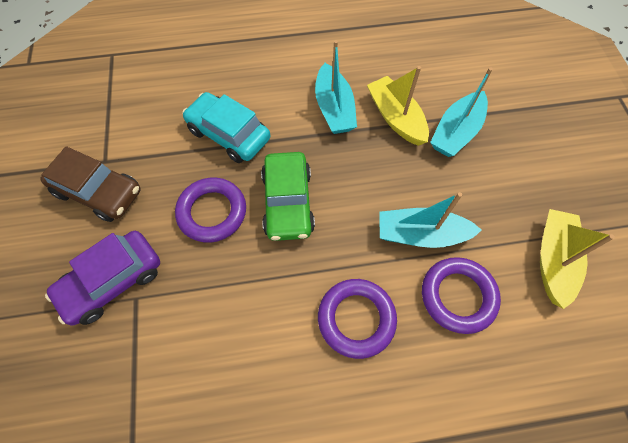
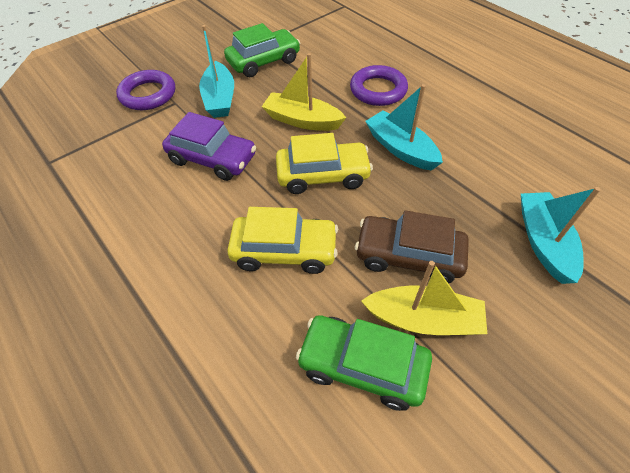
green car: [261,152,315,241] = 1 -> [224,23,300,77] [296,315,432,411] = 2
purple ring: [175,178,246,243] [318,279,397,359] [422,257,501,334] = 3 -> [116,70,175,110] [350,65,408,106] = 2
turquoise car: [182,92,270,163] = 1 -> none = 0
yellow car: none = 0 -> [227,207,338,274] [276,133,373,194] = 2

